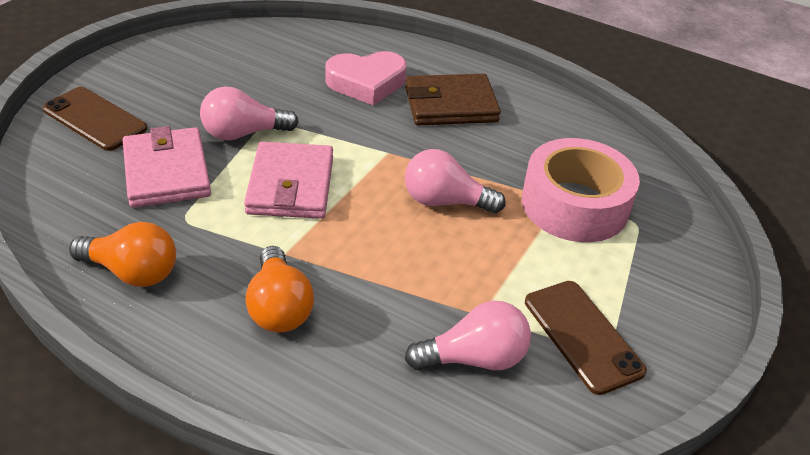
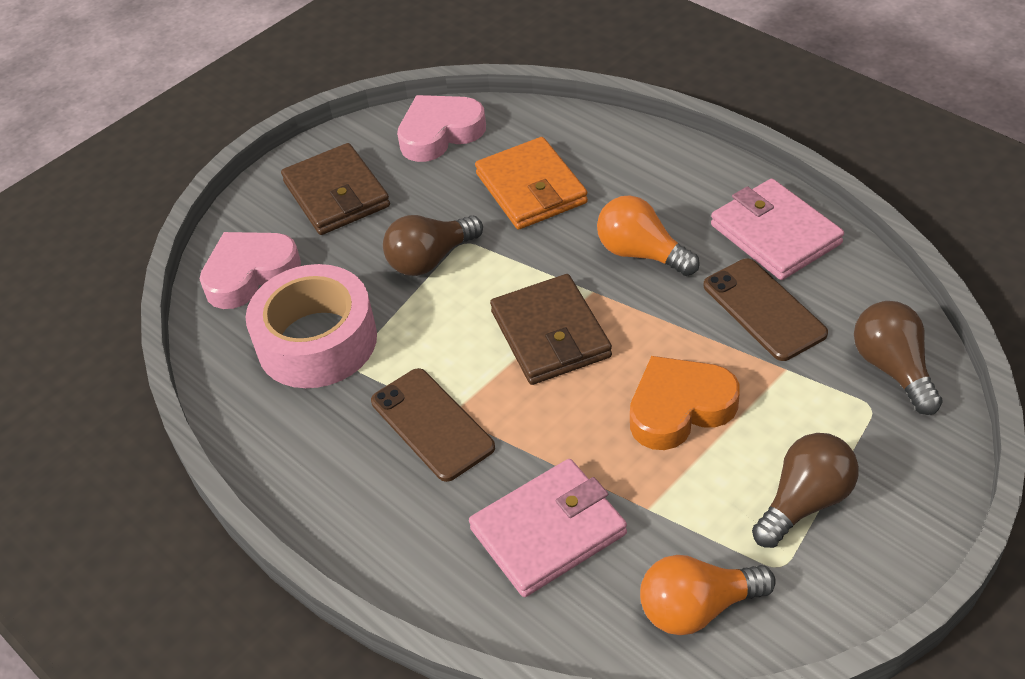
brown light bulb: none = 0 -> [383,215,483,276] [752,433,859,548] [854,301,943,415] = 3
brown wallet: [405,74,501,125] = 1 -> [281,143,390,235] [490,274,612,385] = 2
orange heart: none = 0 -> [630,356,740,450] = 1
orange wallet: none = 0 -> [475,137,588,230] = 1
pink heart: [325,51,406,106] = 1 -> [200,232,301,309] [397,95,486,162] = 2
pink light bulb: [200,87,299,141] [405,149,505,214] [405,301,531,370] = 3 -> none = 0

